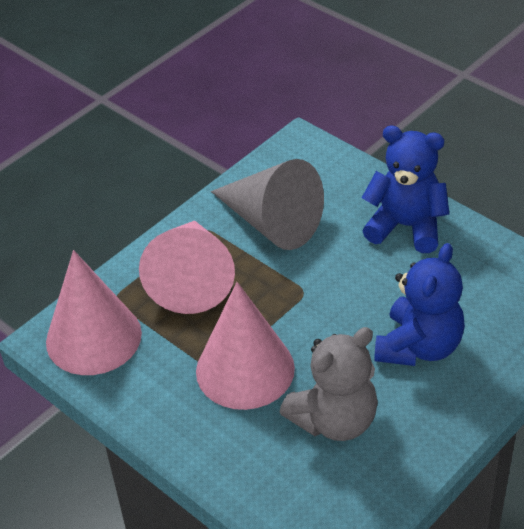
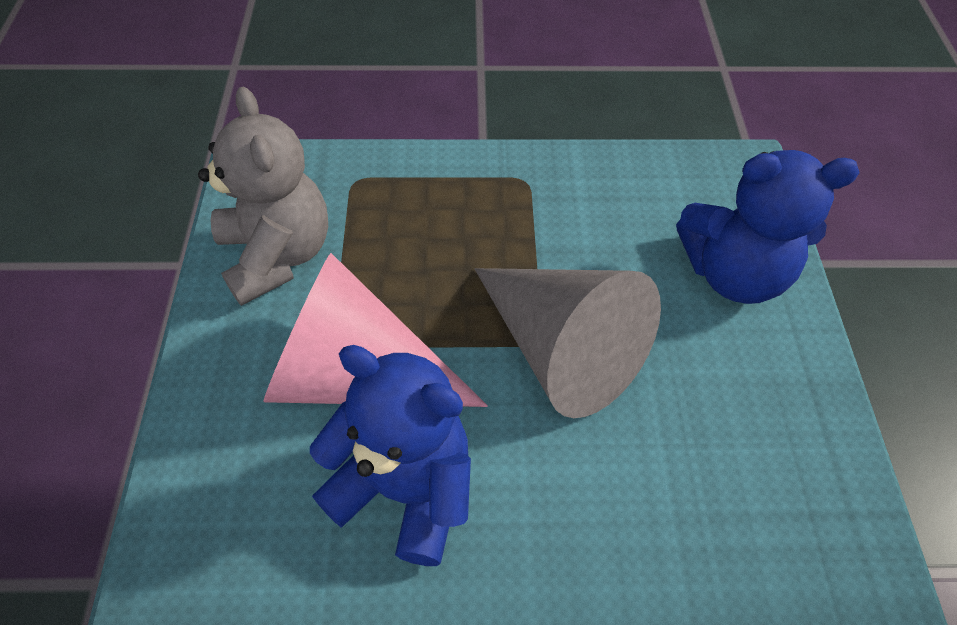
pink cone: [46,250,142,375] [139,220,235,314] [196,282,295,410] = 3 -> [263,253,488,407] = 1

